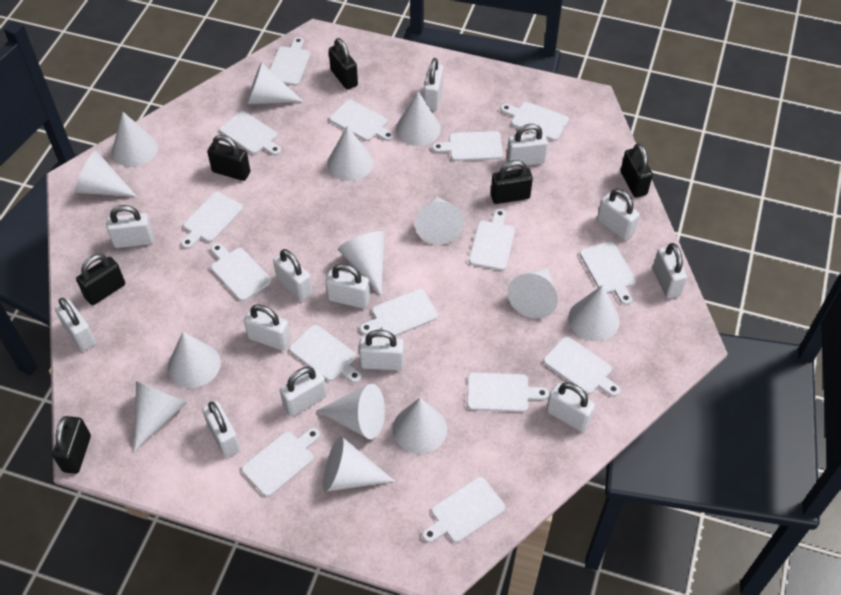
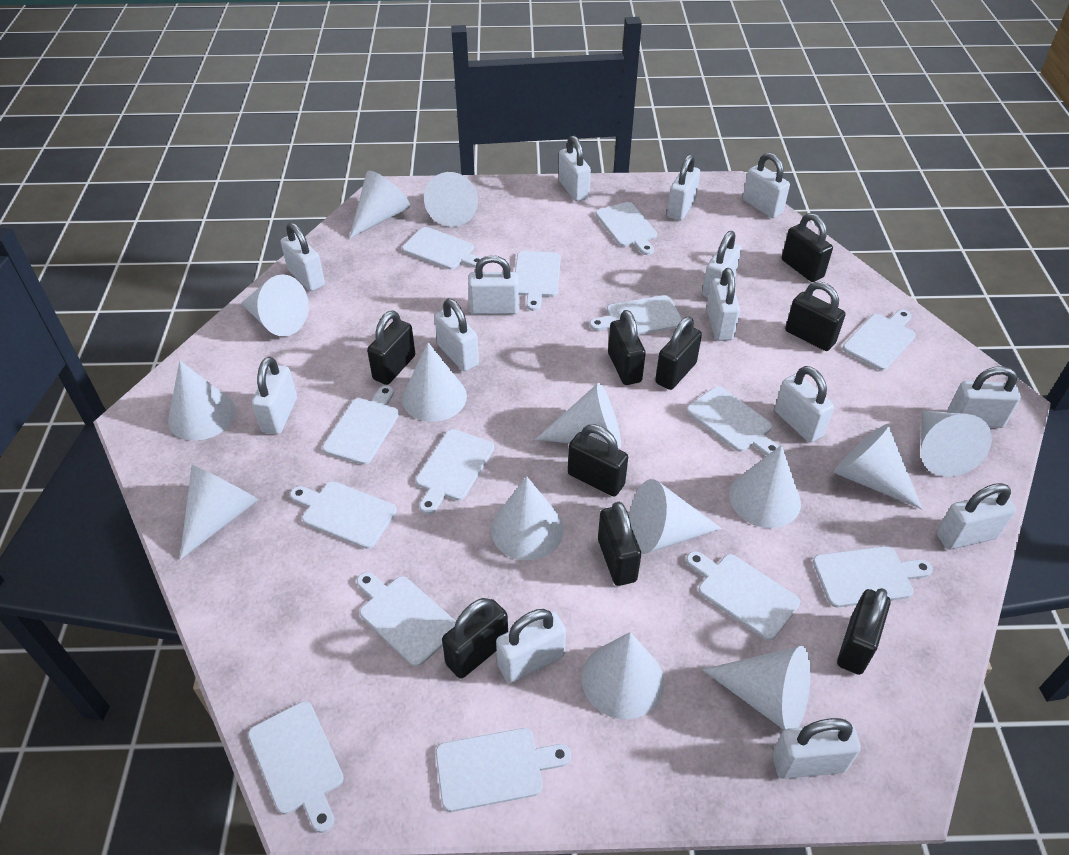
black padlock: [52,416,91,474] [76,254,125,305] [207,135,250,181] [329,38,358,90] [491,160,533,204] [621,143,653,197] = 6 -> [367,311,415,385] [442,598,508,679] [568,425,628,497] [598,502,641,586] [608,310,646,385] [655,316,702,390] [782,213,833,282] [785,282,846,351] [837,588,891,675] = 9
white cutting board: [181,192,243,249] [211,243,271,301] [220,111,281,156] [241,428,320,497] [270,37,311,86] [289,324,362,383] [330,100,394,141] [360,289,438,336] [422,477,505,543] [432,131,503,161] [467,372,549,412] [469,209,515,270] [500,102,569,141] [543,336,620,397] [580,241,636,305] = 15 -> [248,701,344,833] [290,481,397,549] [322,385,399,465] [357,572,456,667] [402,227,482,270] [416,429,494,515] [436,728,571,812] [515,251,561,311] [590,295,682,335] [595,202,657,255] [686,386,779,456] [686,551,800,640] [813,546,933,607] [843,310,916,370] = 14
white padlock: [55,298,96,351] [107,205,154,248] [202,401,240,458] [244,304,291,351] [273,249,313,301] [280,367,327,417] [326,264,370,308] [359,330,404,370] [424,58,443,111] [507,124,548,167] [546,382,595,432] [597,189,640,241] [653,243,687,298] = 13 -> [252,357,297,434] [281,223,325,291] [435,299,479,371] [468,255,519,315] [496,609,566,683] [559,136,591,201] [667,154,700,221] [702,231,741,298] [707,268,740,341] [743,153,790,218] [772,718,861,779] [775,366,834,442] [936,483,1016,549] [947,366,1021,428] = 14

